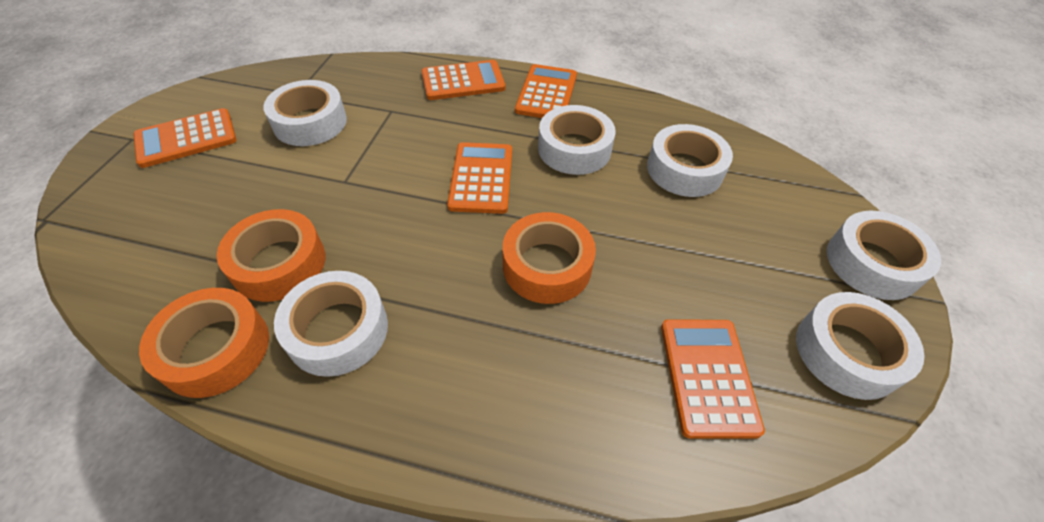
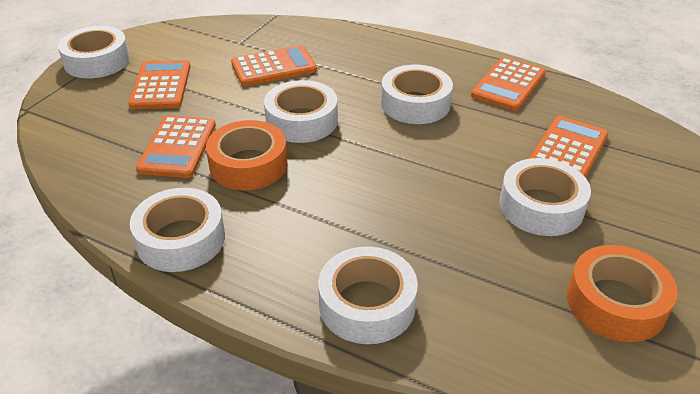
orange tape: [139,288,269,398] [217,209,325,302] [503,212,596,304] = 3 -> [206,120,288,191] [567,245,678,342] = 2

